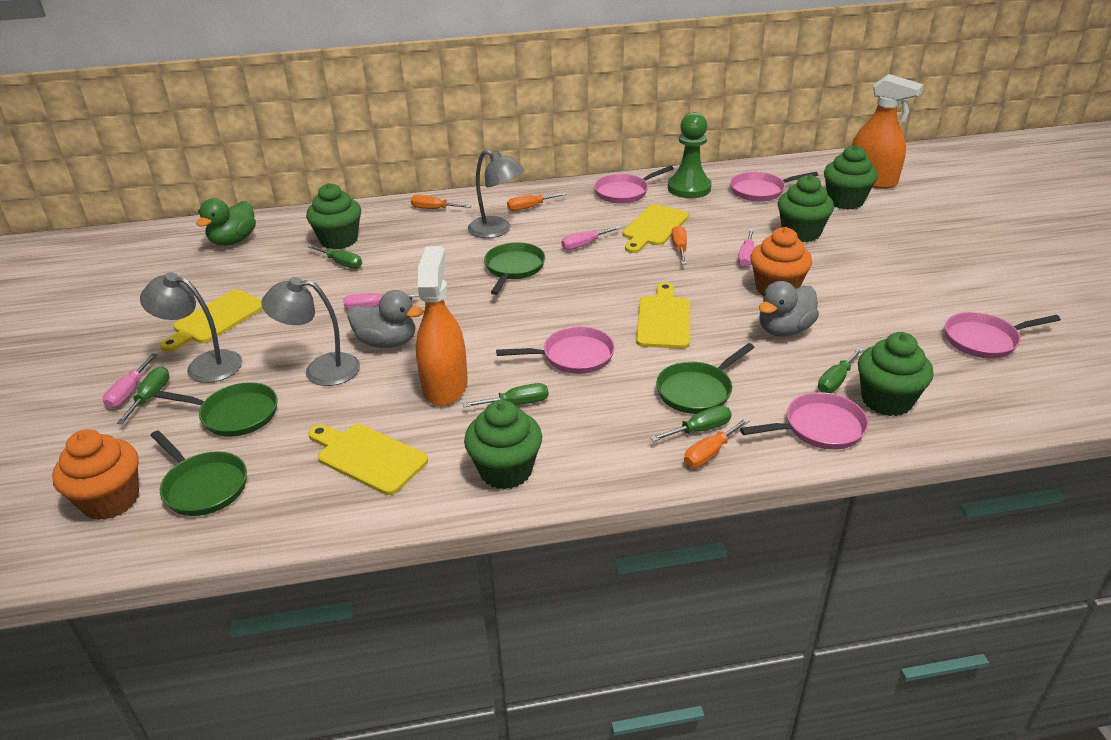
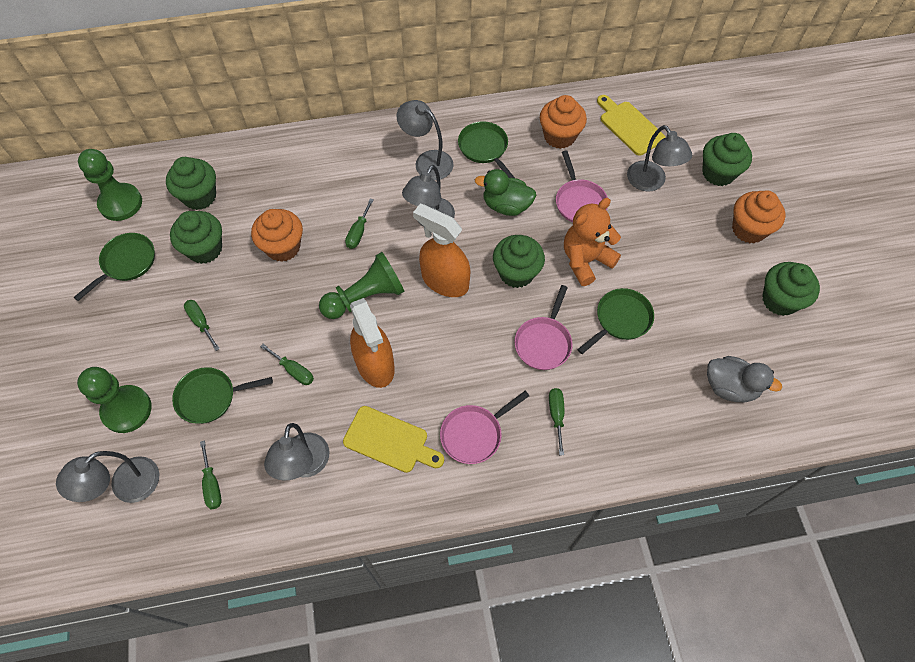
green pawn: [668,112,712,198] = 1 -> [77,367,152,433] [78,149,142,221] [319,252,405,319] = 3
grey duck: [347,290,424,348] [759,281,819,337] = 2 -> [707,356,782,403] = 1
grey lamp: [140,272,242,383] [261,277,360,386] [468,150,524,238] = 3 -> [56,451,159,503] [264,423,329,480] [396,100,453,180] [402,165,455,227] [627,125,692,192] = 5
orange cupcake: [52,429,139,520] [750,227,812,295] = 2 -> [251,209,303,262] [540,95,587,149] [732,190,785,243] = 3
orange screwdriver: [411,195,472,209] [507,192,567,211] [672,225,687,264] [684,418,750,468] = 4 -> none = 0
orange teddy bear: none = 0 -> [564,198,621,286] = 1
pink pan: [496,326,615,374] [594,166,674,204] [730,172,818,202] [740,392,869,450] [945,312,1061,359] = 5 -> [440,391,529,464] [514,285,573,370] [556,151,608,223] = 3
pink screwdriver: [103,353,157,408] [343,293,418,310] [561,226,621,250] [738,229,754,267] = 4 -> none = 0
yellow cutting board: [160,289,263,352] [308,424,428,495] [623,204,689,253] [636,282,690,349] = 4 -> [343,406,444,473] [597,95,665,156] = 2

